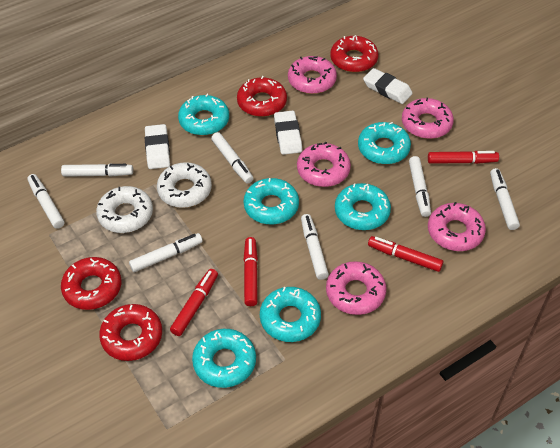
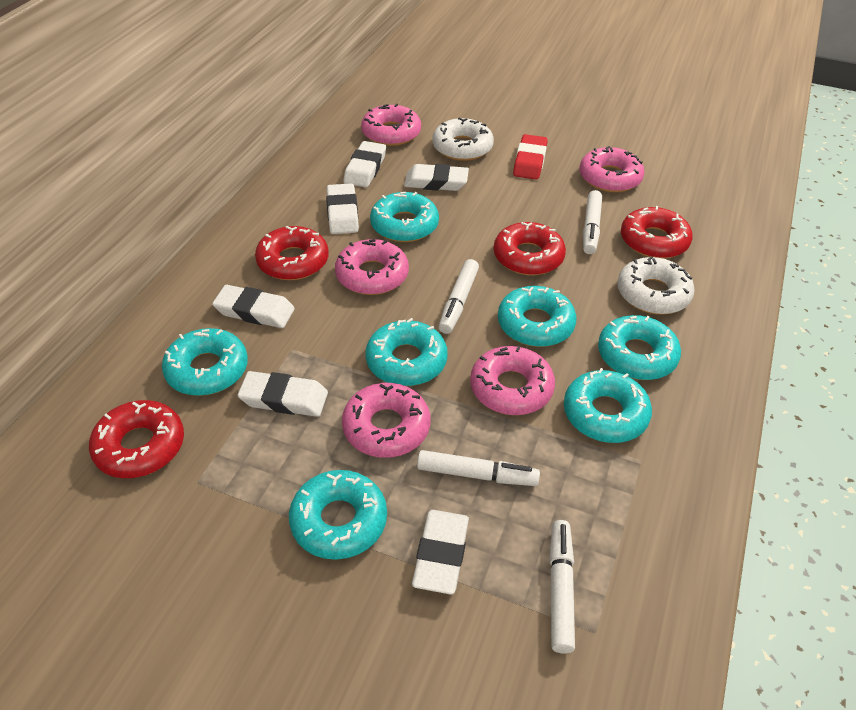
red eraser: none = 0 -> [513,134,548,180] = 1
red marker: [170,269,218,336] [244,237,258,306] [368,236,443,272] [428,151,499,164] = 4 -> none = 0
turquoise donut: [178,94,229,135] [192,329,256,388] [244,178,299,225] [260,287,321,342] [335,183,391,230] [358,122,411,164] = 6 -> [162,328,248,396] [289,470,387,560] [366,318,448,386] [370,192,439,242] [498,286,576,347] [564,368,652,443] [598,315,681,380] = 7
white eraser: [145,124,170,169] [274,110,302,155] [363,68,413,104] = 3 -> [212,285,295,328] [238,371,328,417] [326,183,359,234] [344,141,386,187] [404,164,469,191] [412,510,469,594] = 6
white marker: [27,174,65,229] [61,164,133,177] [129,233,203,272] [211,132,253,184] [301,214,329,280] [409,156,431,217] [490,168,520,230] = 7 -> [417,450,540,486] [439,259,479,334] [549,520,575,654] [583,190,602,254] = 4

